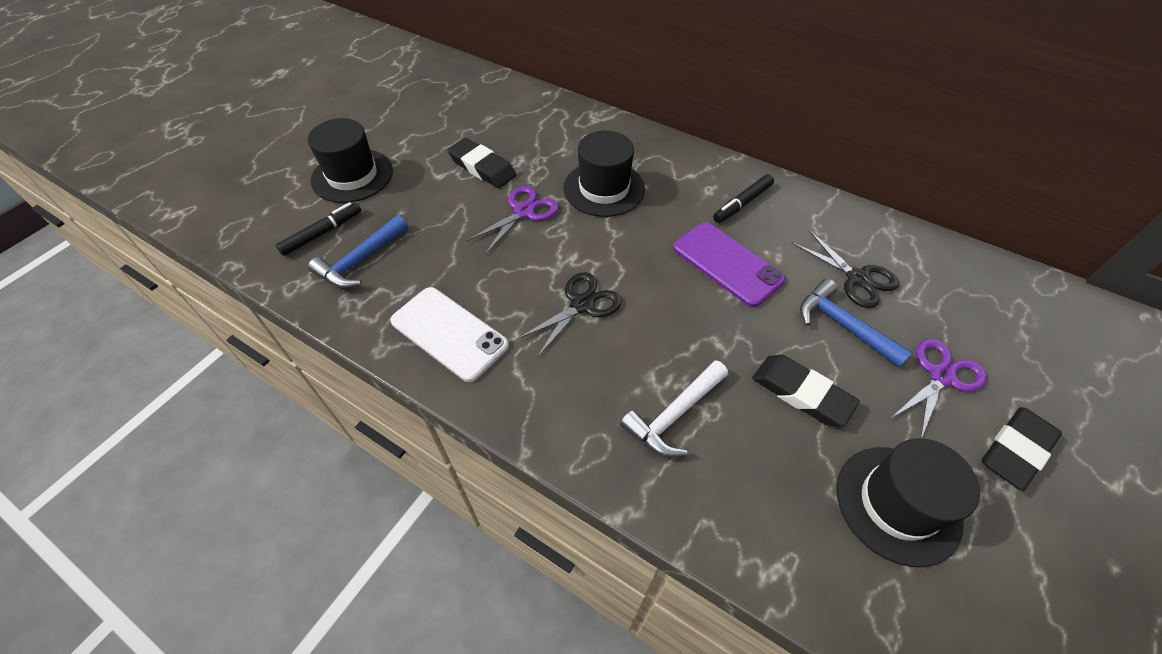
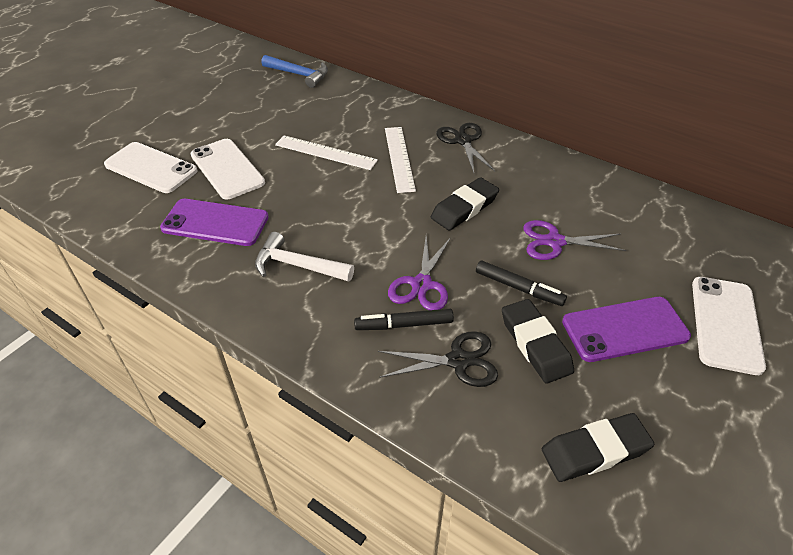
black hat: [308,118,393,203] [564,131,645,217] [837,438,980,567] = 3 -> none = 0
blue hammer: [308,215,408,288] [800,279,913,367] = 2 -> [262,55,328,88] = 1
purple phone: [673,222,786,307] = 1 -> [160,199,269,246] [562,297,691,362] = 2
white phone: [390,287,509,382] = 1 -> [104,142,198,193] [190,139,265,199] [692,277,766,375] = 3
white ruler: none = 0 -> [275,136,378,170] [385,127,416,193] = 2

